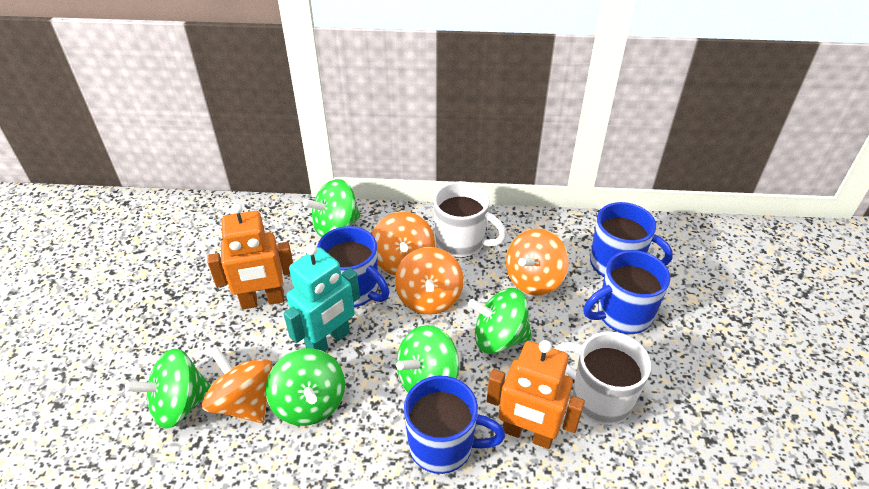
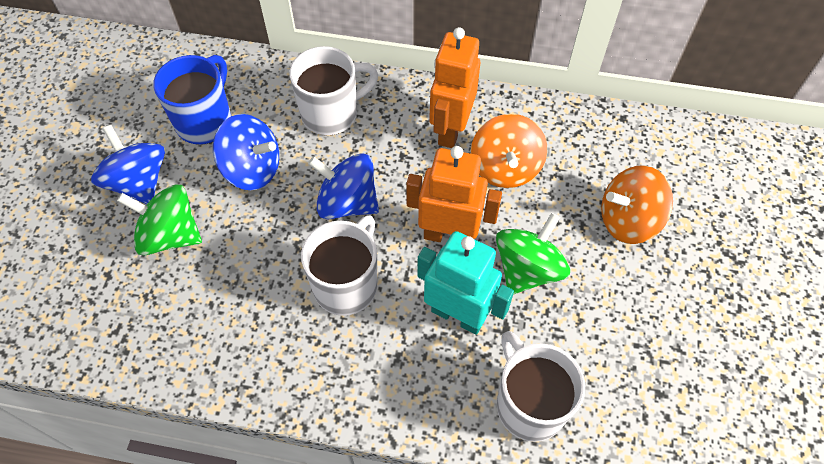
blue mug: [317,226,389,307] [404,376,505,474] [583,250,670,334] [590,202,673,277] = 4 -> [153,55,231,144] = 1
blue spinning top: none = 0 -> [91,125,165,204] [213,114,279,190] [308,154,379,219] = 3
green spinning top: [125,348,211,429] [266,348,345,426] [303,179,361,237] [396,325,459,392] [468,288,532,354] = 5 -> [117,184,202,256] [496,213,570,294] = 2
orange spinning top: [202,347,273,423] [372,211,435,275] [395,247,464,315] [506,229,569,295] = 4 -> [471,114,547,188] [601,165,673,244] = 2
white mug: [433,181,507,258] [556,332,651,425] = 2 -> [289,46,378,135] [301,215,377,316] [497,331,585,442] = 3

